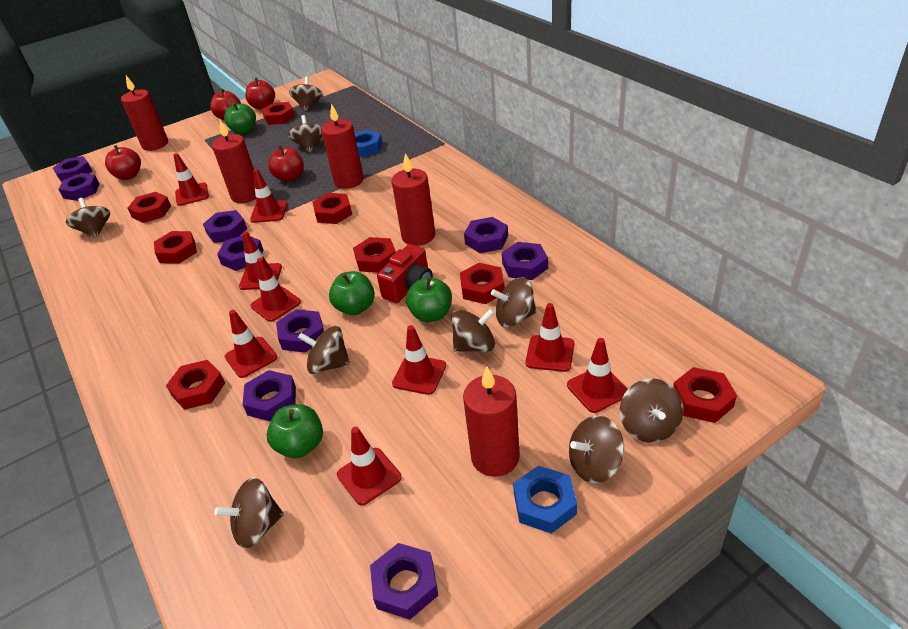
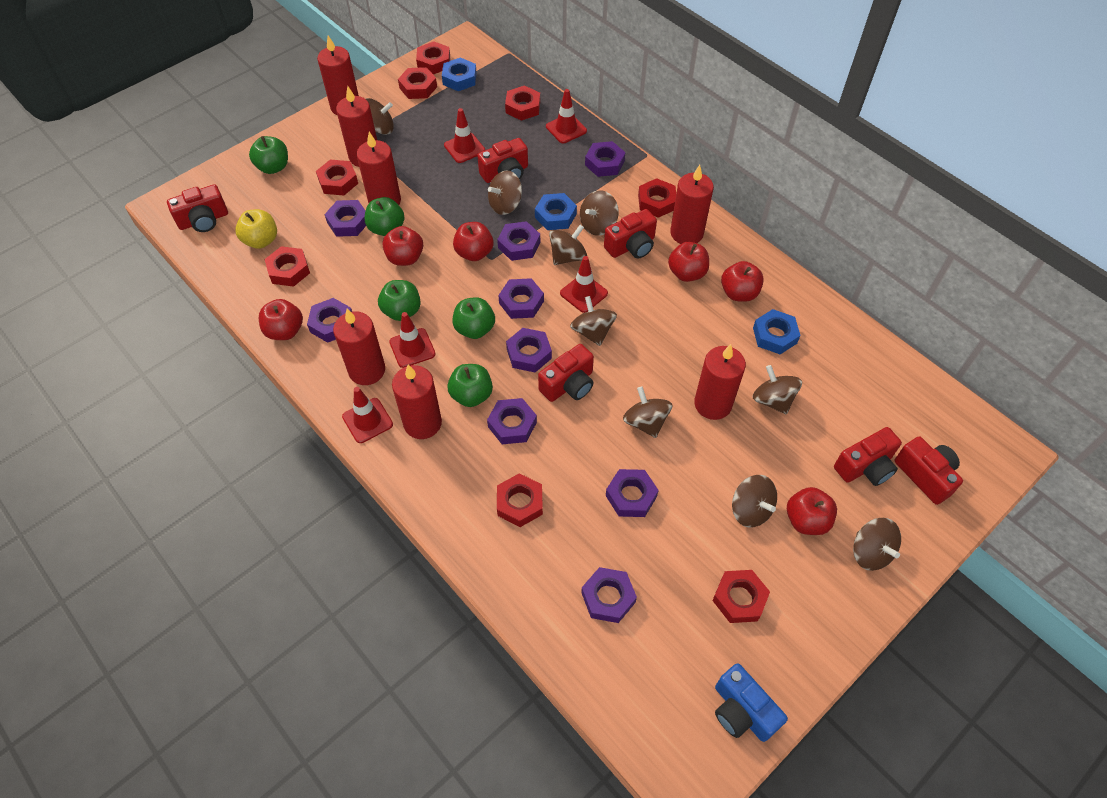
blue camera: none = 0 -> [715,664,788,742] = 1
blue nut: [354,130,382,157] [513,466,577,534] = 2 -> [442,58,477,91] [535,193,577,230] [753,309,801,354] = 3
green apple: [224,102,256,134] [267,404,323,458] [329,271,375,315] [406,277,452,322] = 4 -> [249,136,288,174] [365,197,404,236] [378,280,421,321] [447,364,493,407] [452,297,495,339] = 5
red apple: [105,145,141,180] [210,89,241,120] [245,78,275,109] [268,145,304,182] = 4 -> [259,299,303,340] [382,226,423,266] [453,222,494,261] [668,242,709,282] [721,261,764,302] [787,487,837,535] = 6
red camera: [377,244,433,303] = 1 -> [167,184,228,232] [477,138,528,183] [538,344,594,402] [604,209,657,259] [834,427,902,486] [894,436,963,505] = 6
red candle: [121,76,168,151] [212,120,256,203] [321,104,364,189] [392,153,435,246] [463,366,520,477] = 5 -> [317,35,359,116] [333,309,385,385] [336,86,377,167] [357,132,401,205] [392,364,442,439] [670,165,714,244] [694,344,746,420] = 7
red traffic cone: [173,153,209,206] [225,310,277,378] [239,231,282,290] [250,169,288,223] [250,258,301,322] [337,427,402,505] [392,325,446,395] [525,303,574,372] [567,338,628,413] = 9 -> [342,387,393,443] [389,312,436,368] [444,108,485,163] [546,89,587,143] [560,256,608,313] = 5
yellow apple: none = 0 -> [235,209,277,249] = 1

